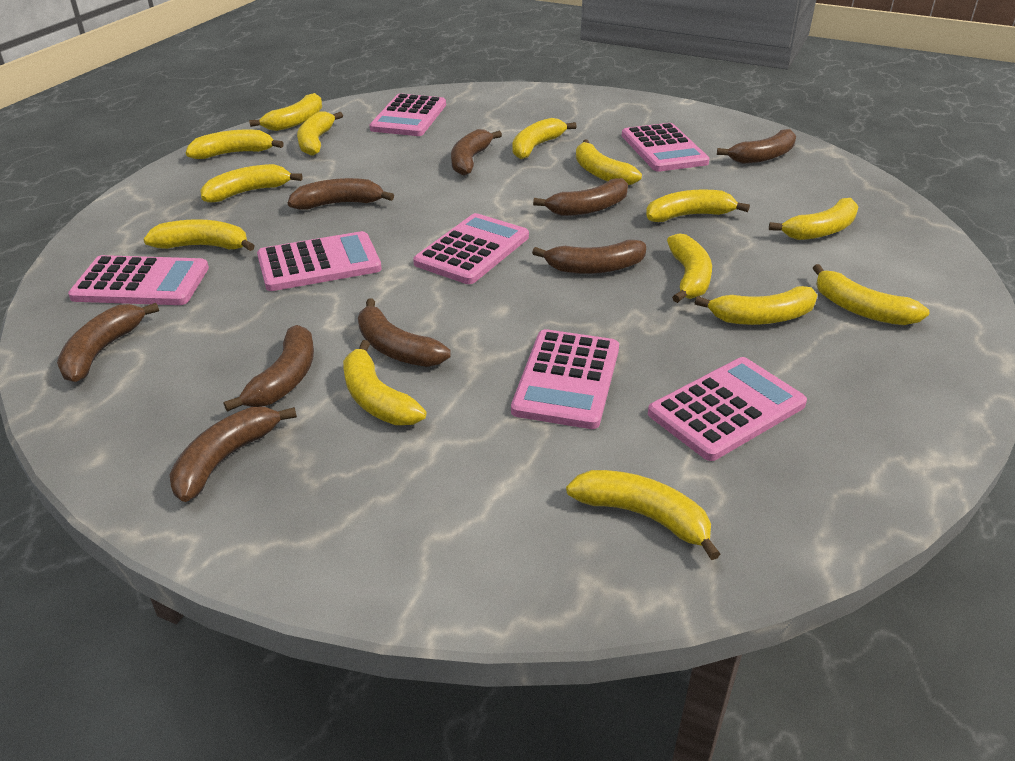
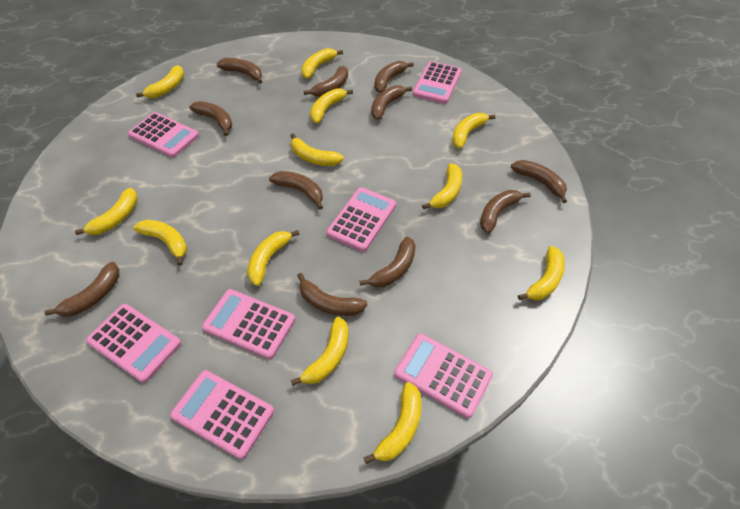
brown banana: [57,303,159,382] [169,407,297,502] [224,325,314,412] [288,178,394,210] [358,298,451,367] [451,129,502,176] [532,240,646,274] [533,178,628,216] [717,129,796,164] = 9 -> [45,262,119,317] [189,101,232,136] [217,58,262,84] [269,171,323,210] [297,273,367,316] [303,66,348,97] [360,237,416,287] [371,85,412,120] [375,61,414,93] [480,190,531,233] [511,160,567,203] = 11
yellow banana: [143,219,255,251] [186,130,284,159] [200,164,303,203] [249,93,322,131] [297,111,343,156] [343,340,426,425] [512,118,577,159] [566,470,721,560] [576,140,642,185] [646,190,750,222] [667,234,712,303] [695,286,817,325] [769,198,858,240] [813,264,930,325] = 14 -> [75,188,138,235] [133,220,187,266] [136,65,184,98] [247,230,299,286] [290,133,344,166] [291,317,348,386] [301,48,343,79] [310,88,353,123] [364,382,421,464] [422,163,462,209] [452,113,495,149] [518,246,565,301] = 12

